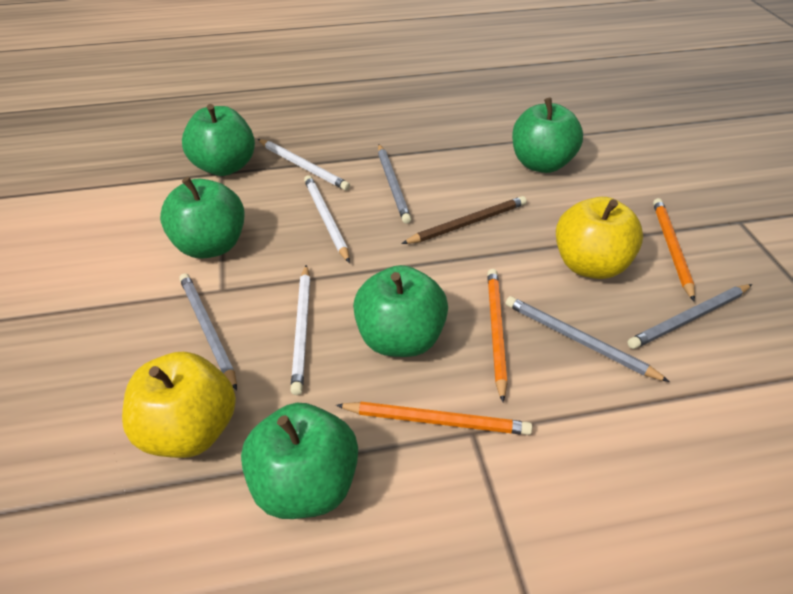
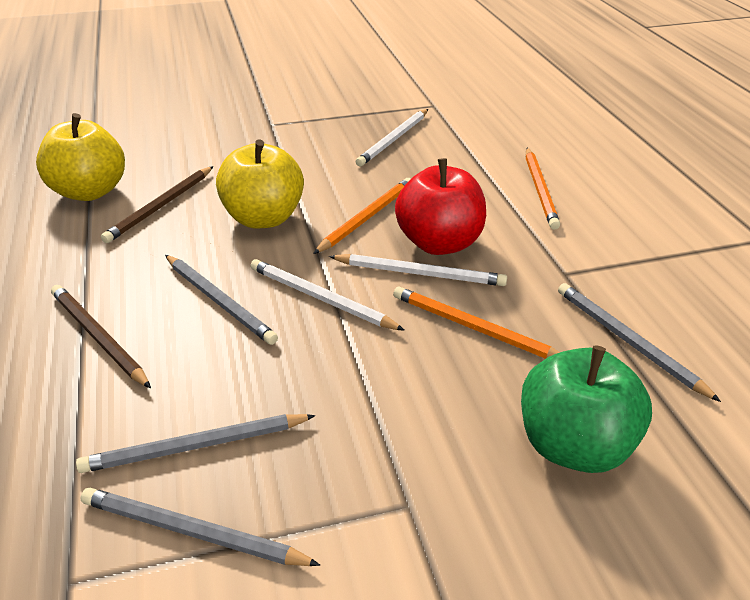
brown pencil: [401,196,527,244] = 1 -> [51,285,151,388] [101,166,213,243] = 2
green apple: [160,177,245,259] [182,104,255,176] [241,403,358,519] [353,265,448,357] [512,97,583,173] = 5 -> [521,345,652,473] = 1
red apple: none = 0 -> [395,158,486,255] = 1

